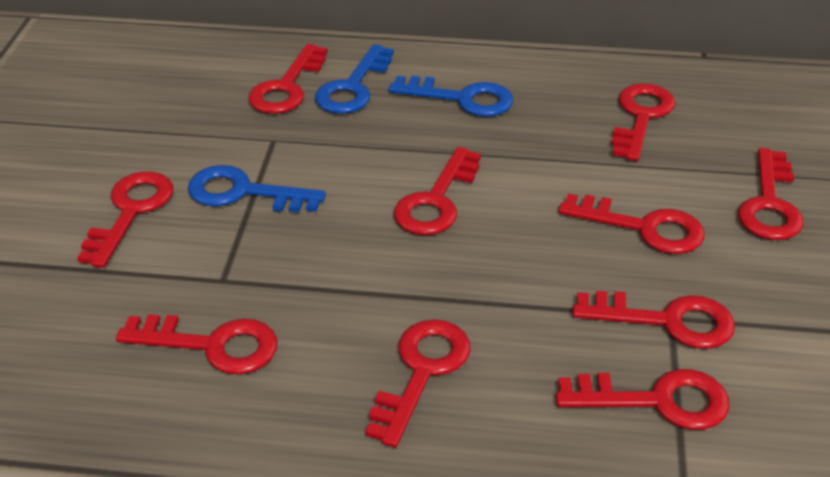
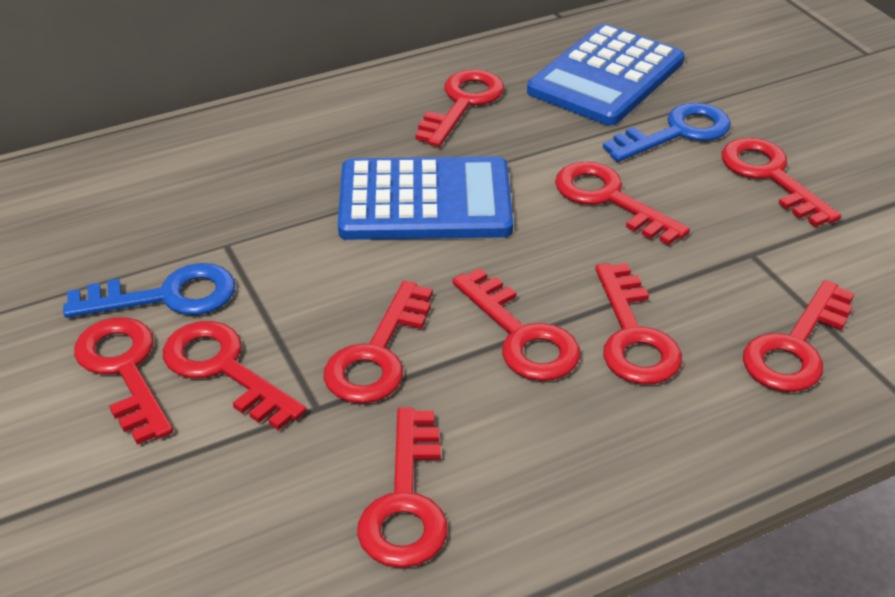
blue calculator: none = 0 -> [338,156,513,240] [527,24,685,126] = 2
blue key: [188,165,326,213] [315,44,394,114] [389,76,513,117] = 3 -> [63,263,235,318] [603,103,731,162] = 2

